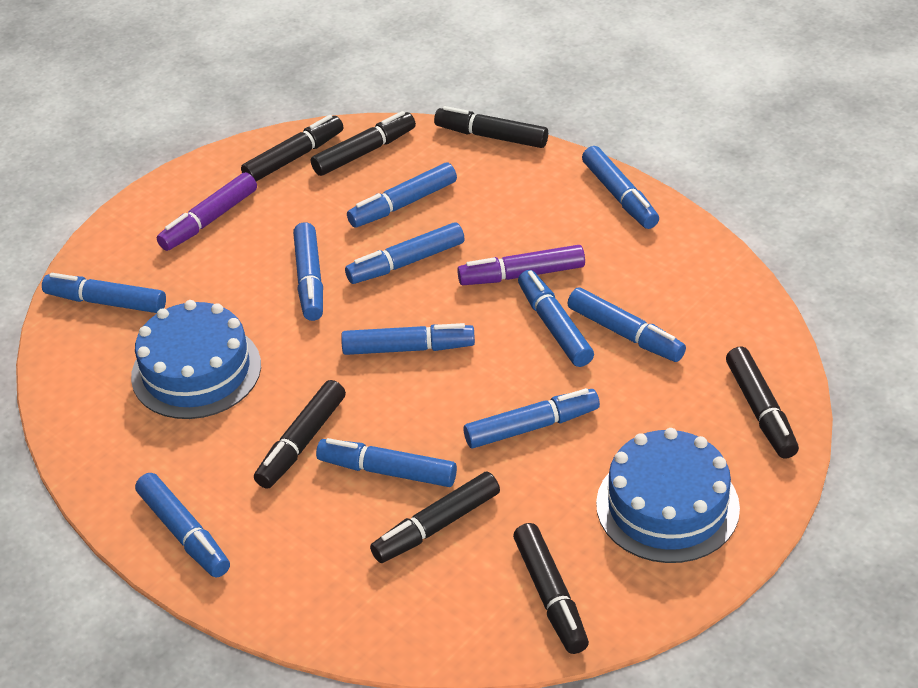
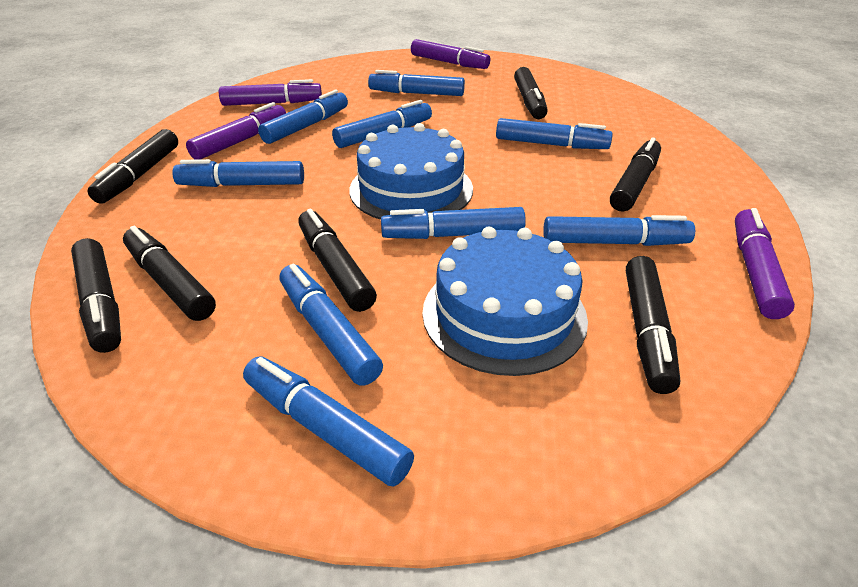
blue marker: [42,273,166,313] [135,473,230,578] [293,222,323,321] [316,438,457,487] [341,323,475,355] [345,222,465,284] [347,163,457,227] [464,388,600,448] [518,270,594,367] [567,287,686,362] [582,146,659,229] = 11 -> [172,159,304,187] [243,356,414,487] [258,90,348,144] [280,264,383,386] [332,100,432,148] [368,70,465,96] [381,207,526,239] [496,118,613,149] [543,215,695,246] = 9
purple marker: [157,172,257,251] [457,245,585,285] = 2 -> [186,102,286,160] [219,79,322,106] [411,39,490,69] [735,208,795,319] = 4

